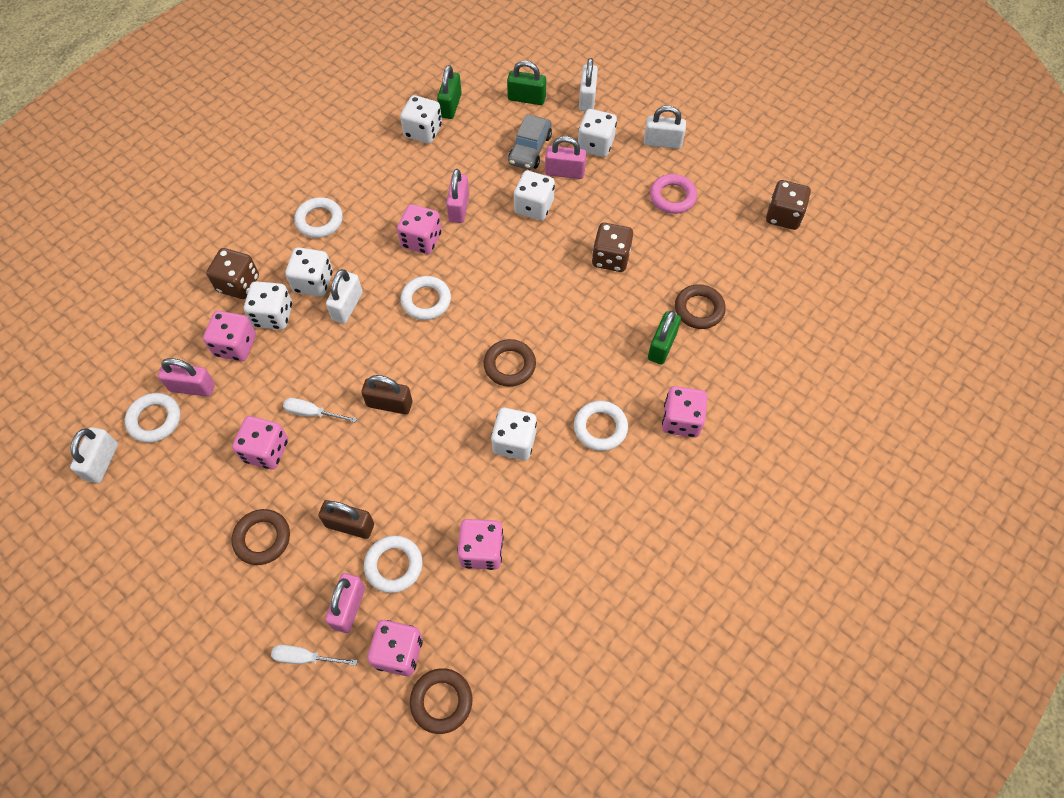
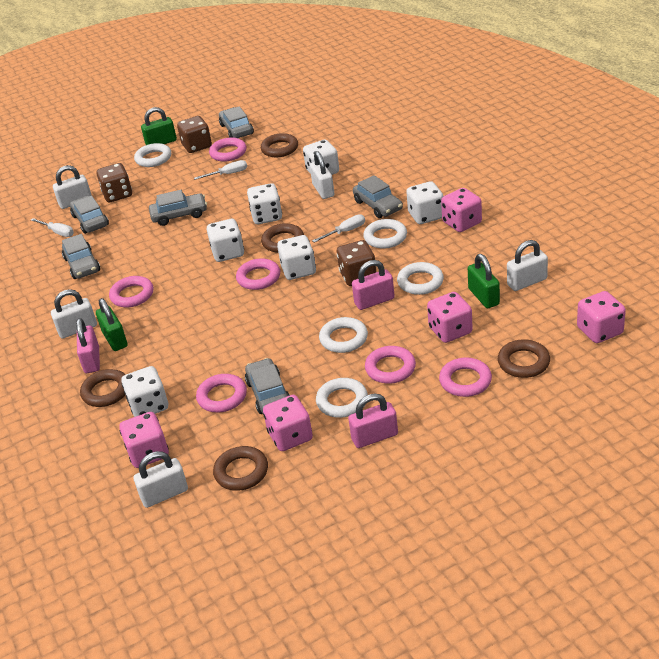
brown padlock: [318,500,374,539] [361,375,412,414] = 2 -> none = 0
brown ring: [232,509,290,565] [410,668,472,734] [484,339,536,387] [675,284,726,329] = 4 -> [80,369,126,407] [213,446,268,491] [261,133,298,157] [261,223,304,253] [498,339,550,378] = 5
grey car: [508,115,552,170] = 1 -> [62,234,100,279] [70,196,109,234] [149,190,207,226] [219,106,254,138] [245,358,290,414] [353,175,403,218] = 6
pink dice: [203,311,256,361] [232,416,288,470] [367,620,423,676] [397,204,442,255] [457,519,504,570] [662,386,708,438] = 6 -> [119,412,169,468] [263,395,313,451] [427,292,473,343] [441,188,482,232] [577,291,626,343] = 5
pink padlock: [158,358,215,397] [325,573,365,633] [446,169,469,223] [545,136,586,179] = 4 -> [76,318,100,373] [348,393,398,448] [352,260,395,310] = 3
pink ring: [650,174,697,214] = 1 -> [109,276,154,307] [196,374,247,413] [209,138,247,162] [236,258,280,290] [365,346,416,384] [439,357,492,397] = 6
white padlock: [70,427,118,483] [326,269,363,324] [579,58,598,111] [644,106,686,149] = 4 -> [51,289,97,339] [53,165,92,209] [134,451,188,508] [310,151,335,199] [507,240,548,291] = 5
white screwdriver: [271,645,358,666] [283,398,357,422] = 2 -> [31,218,74,237] [194,160,247,180] [312,214,365,242] = 3

